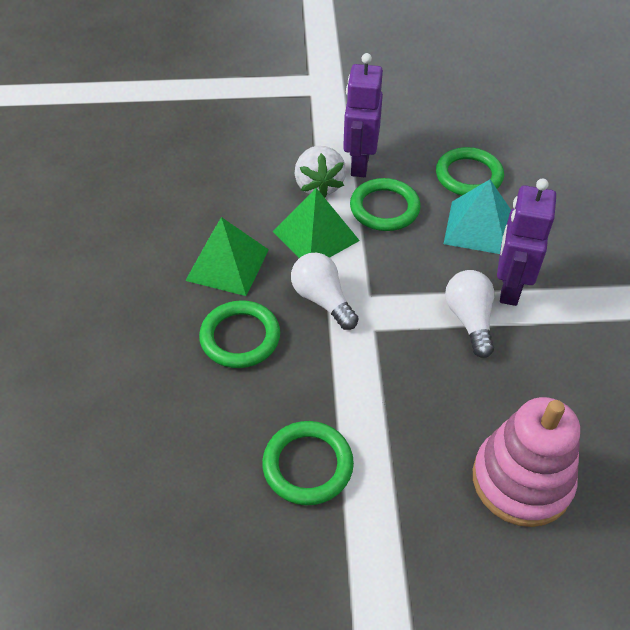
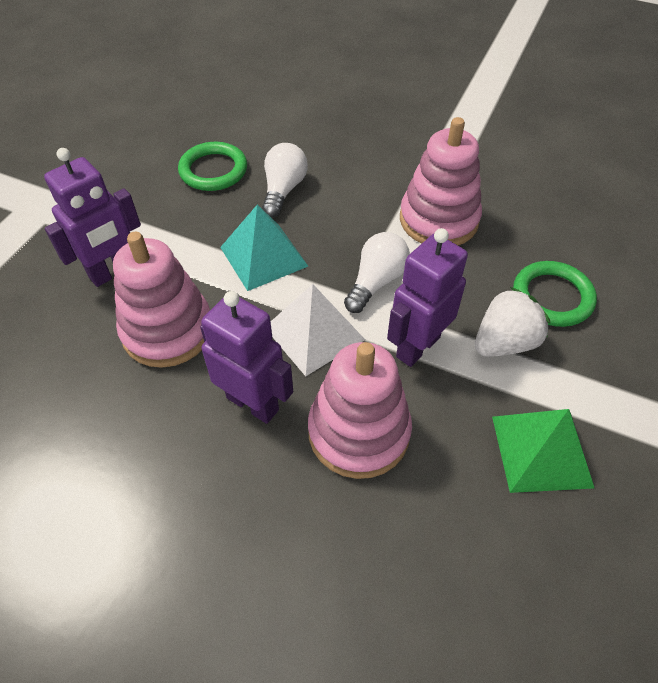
green pyramid: [185,217,269,296] [273,188,360,258] = 2 -> [492,409,594,493] = 1
green ring: [199,300,280,368] [262,421,354,505] [350,178,421,231] [436,147,504,195] = 4 -> [178,142,247,191] [513,261,597,327] = 2
pink stacking toy: [473,397,580,527] = 1 -> [113,232,210,368] [308,342,412,479] [400,117,482,245] = 3
purple robot: [343,53,383,177] [497,178,556,306] = 2 -> [44,148,141,287] [200,291,293,424] [387,228,468,367] = 3
white pyramid: none = 0 -> [271,284,365,376] = 1

